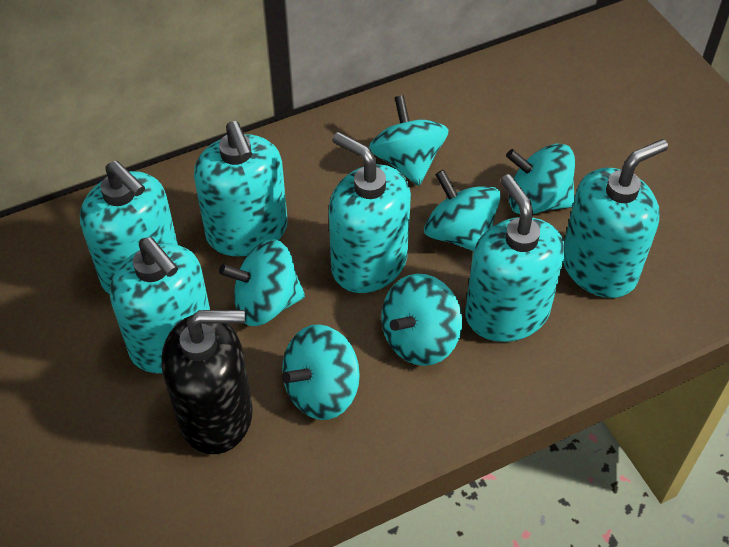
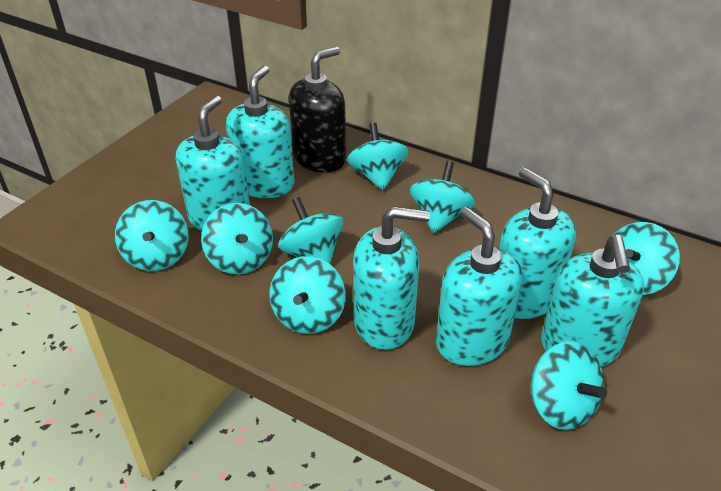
turquoise spinning top: [219,239,305,326] [282,324,360,420] [369,95,449,186] [381,274,462,366] [424,170,501,251] [506,144,575,214] = 6 -> [115,200,189,271] [201,203,273,274] [270,256,346,334] [278,197,343,264] [347,123,409,191] [410,161,475,234] [531,341,607,430] [612,222,680,295] = 8

